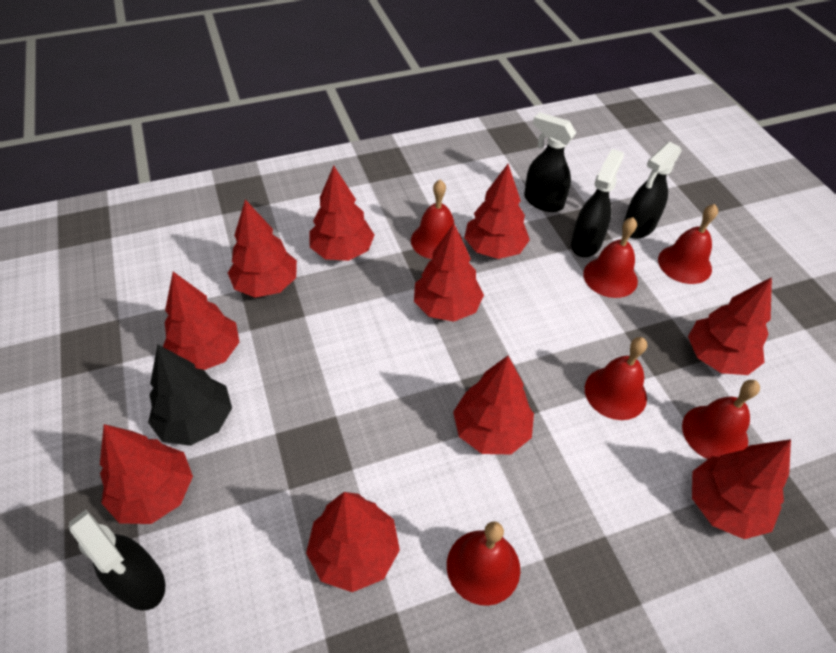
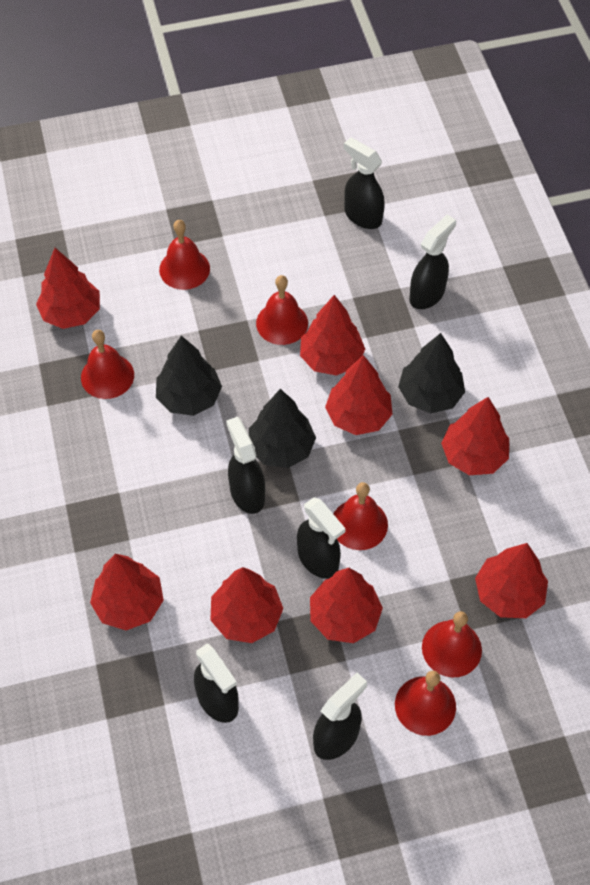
black spray bottle: [69,510,165,610] [524,112,576,212] [571,149,624,257] [622,142,682,239] = 4 -> [194,643,239,723] [226,417,265,514] [297,497,346,579] [313,673,367,760] [344,138,385,229] [409,215,456,309] = 6
black tree: [148,344,232,446] = 1 -> [156,336,222,416] [249,389,316,468] [398,333,465,413] = 3
red tree: [100,424,193,524] [163,272,239,370] [228,199,297,298] [306,492,400,592] [309,165,375,261] [414,224,484,322] [453,356,534,454] [464,164,530,259] [688,277,772,375] [692,439,791,539] = 10 -> [36,248,100,329] [90,554,164,630] [210,567,283,643] [300,295,365,376] [310,568,383,643] [325,355,393,435] [441,397,509,475] [475,543,548,618] = 8

